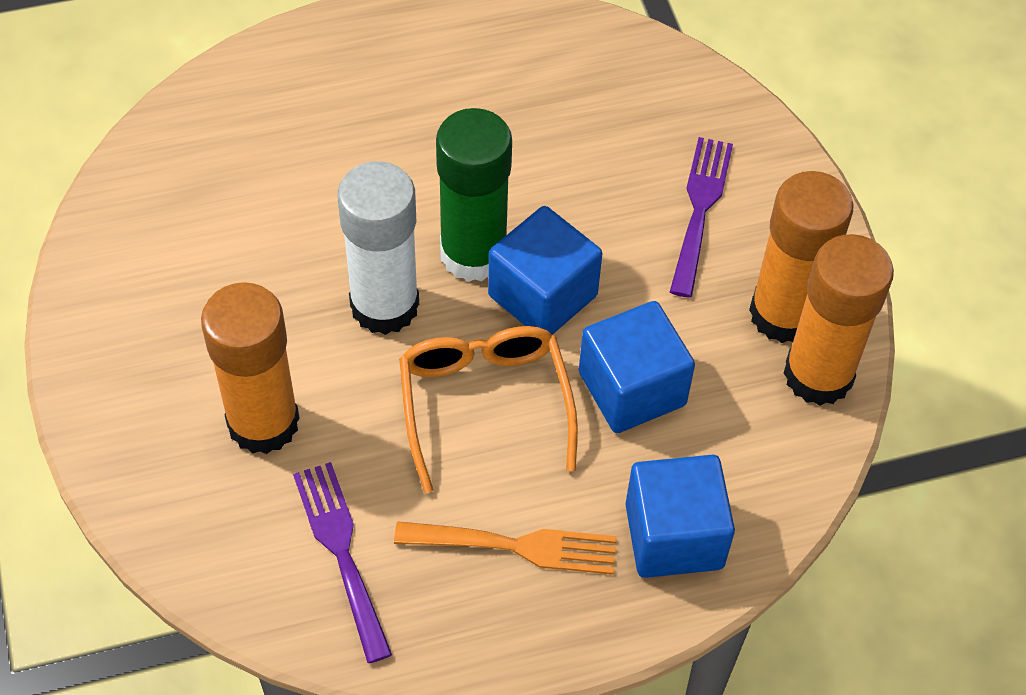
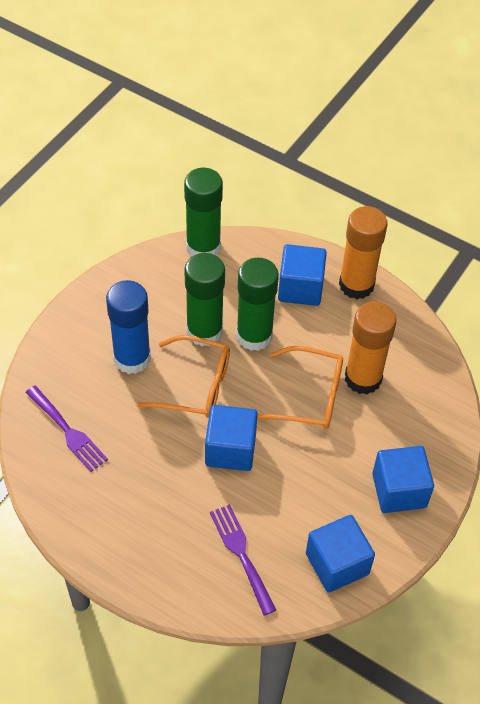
blue cube: [488,206,602,335] [579,301,695,433] [625,455,735,578] = 3 -> [205,405,258,471] [278,244,327,306] [306,515,375,592] [372,446,434,513] = 4
blue glue stick: none = 0 -> [106,280,151,374] = 1
green glue stick: [436,108,512,282] = 1 -> [184,168,223,257] [184,253,225,346] [236,258,279,351] = 3
orange fork: [394,521,617,575] = 1 -> none = 0
orange glasses: [399,326,578,493] = 1 -> [137,335,230,418] [257,346,343,429] = 2
orange glue stick: [201,282,299,454] [749,171,853,343] [784,234,894,405] = 3 -> [339,206,387,299] [345,301,396,394] = 2
white glue stick: [338,161,419,335] = 1 -> none = 0

